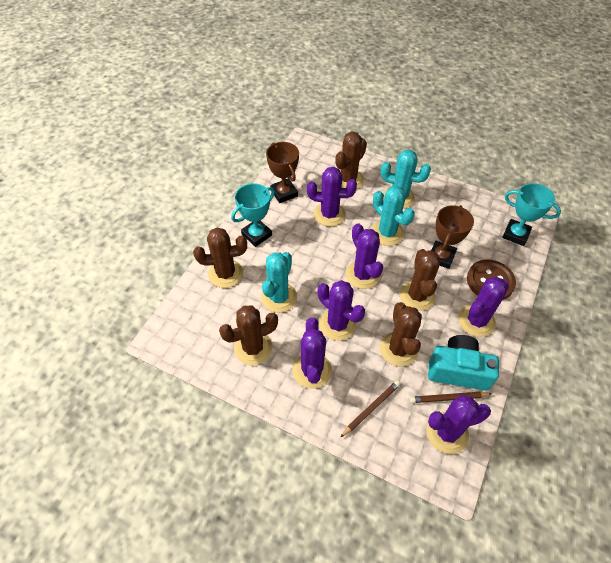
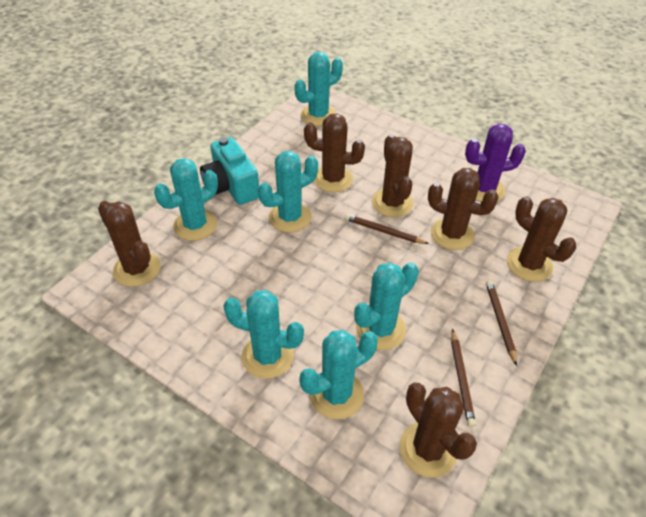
brown button: [467,259,516,300] = 1 -> none = 0
brown cactus: [193,228,247,288] [219,305,278,365] [335,132,367,189] [380,302,422,366] [400,249,441,311] = 5 -> [98,201,161,287] [304,114,365,192] [372,134,413,217] [400,383,477,478] [428,168,499,250] [507,196,576,282] = 6
brown pencil: [341,381,400,437] [410,392,491,403] = 2 -> [344,214,429,244] [451,329,476,427] [486,280,517,366] = 3
brown trophy: [266,142,299,203] [431,205,474,269] = 2 -> none = 0
purple cactus: [293,318,332,389] [307,167,357,226] [317,280,365,341] [346,223,383,289] [426,395,491,454] [458,277,509,337] = 6 -> [465,124,526,201] = 1
turquoise cactus: [261,252,297,313] [371,186,415,246] [380,150,431,209] = 3 -> [154,158,218,241] [223,290,304,379] [258,151,318,233] [295,52,343,126] [299,330,378,420] [354,262,419,350] = 6
turquoise trophy: [231,183,275,247] [502,183,561,246] = 2 -> none = 0

